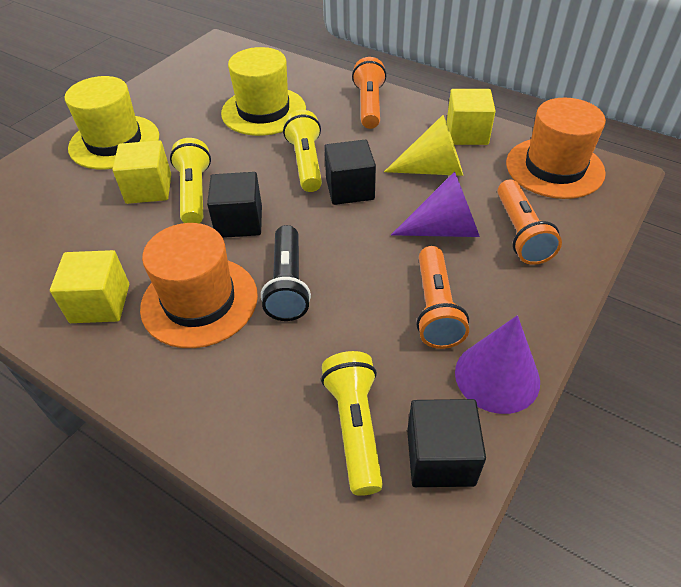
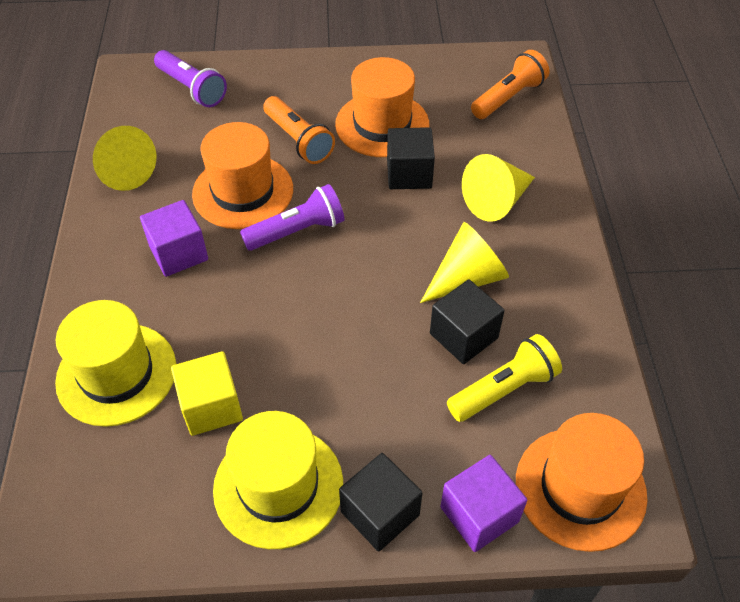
black flashlight: [261,225,311,321] = 1 -> none = 0
orange flashlight: [352,57,386,129] [416,246,469,349] [498,179,562,265] = 3 -> [263,96,335,164] [471,50,550,119] = 2
orange hat: [140,223,258,348] [506,98,606,199] = 2 -> [192,122,293,229] [335,57,429,157] [516,413,647,552] = 3
purple cone: [391,171,480,237] [455,315,540,414] = 2 -> none = 0
purple cube: none = 0 -> [140,200,208,277] [440,455,527,552] = 2
purple flashlight: none = 0 -> [154,50,227,107] [240,184,344,251] = 2
yellow cone: [384,115,463,176] = 1 -> [93,126,156,191] [420,222,509,303] [462,154,535,222] = 3
yellow cube: [50,250,129,323] [112,140,171,204] [447,89,496,145] = 3 -> [171,351,243,436] = 1
yellow flashlight: [170,138,211,223] [283,110,322,192] [321,351,383,496] = 3 -> [447,334,562,422] = 1

